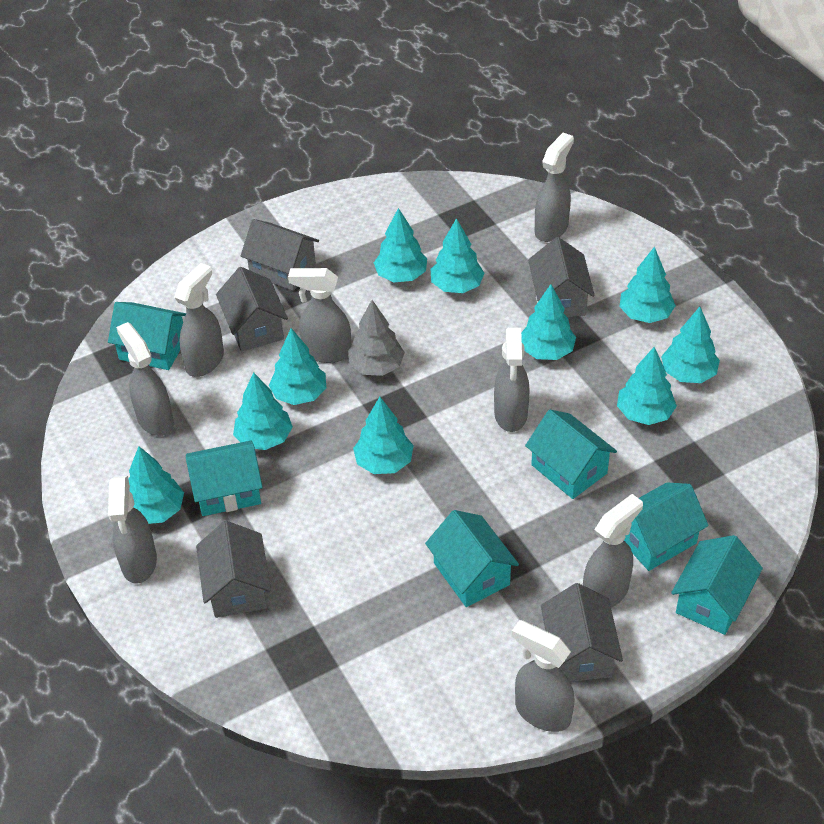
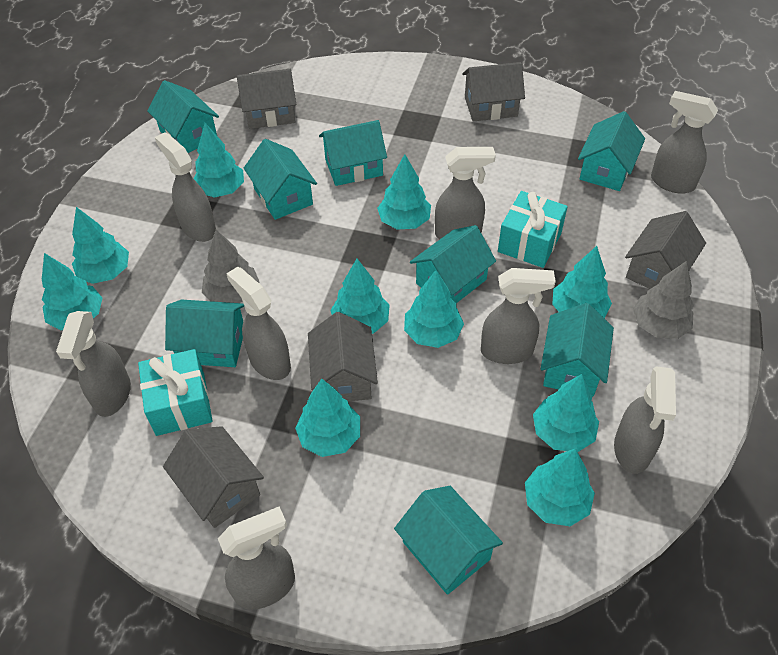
grey tree: [348,300,405,376] = 1 -> [202,230,260,303] [633,261,694,339] = 2
turquoise gift: none = 0 -> [138,349,213,436] [498,191,568,268] = 2
turquoise house: [108,302,186,370] [186,440,263,516] [425,510,519,607] [525,410,617,499] [624,482,709,571] [671,535,763,635] = 6 -> [147,80,219,153] [165,300,244,367] [244,139,317,220] [319,120,387,186] [394,486,503,595] [410,225,496,303] [541,303,614,397] [578,111,645,191] = 8

